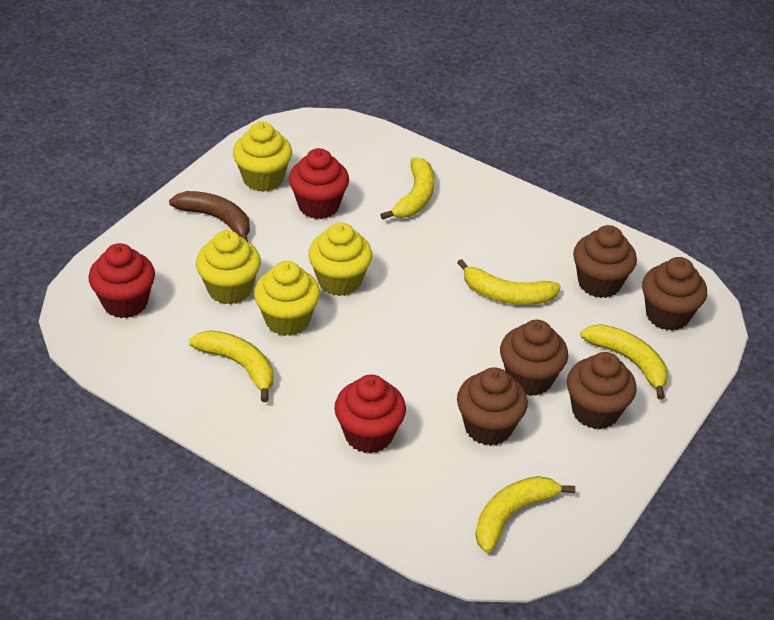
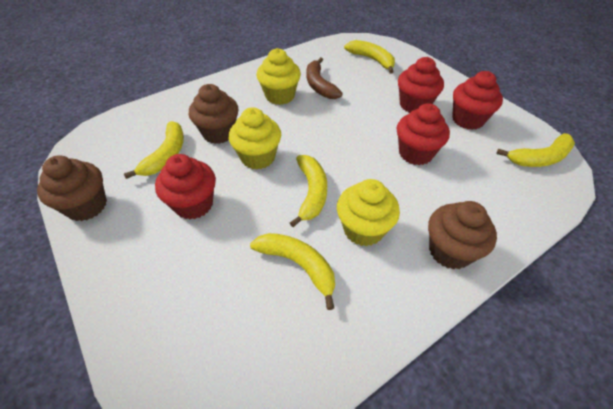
brown cupcake: [457,367,528,446] [500,320,568,396] [567,352,637,430] [573,225,637,298] [642,257,707,331] = 5 -> [37,156,107,221] [189,84,238,144] [428,201,497,270] = 3
red cupcake: [88,243,155,318] [289,148,349,219] [334,375,406,453] = 3 -> [155,154,216,220] [397,103,450,165] [398,57,444,113] [452,71,503,130] = 4
yellow cupcake: [196,230,261,305] [233,122,292,192] [254,261,320,336] [308,222,372,296] = 4 -> [229,107,281,170] [257,48,301,105] [337,179,400,246] = 3

